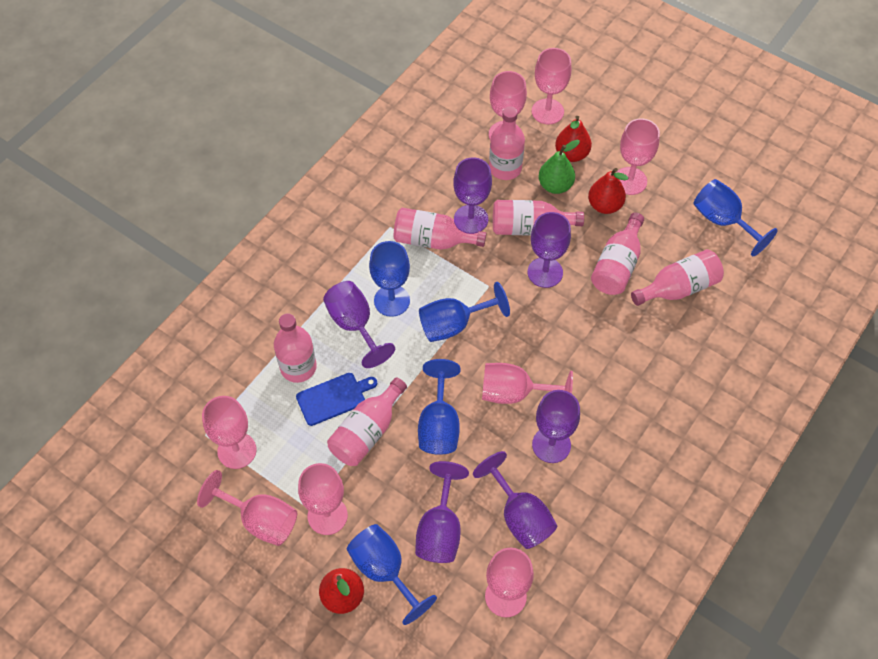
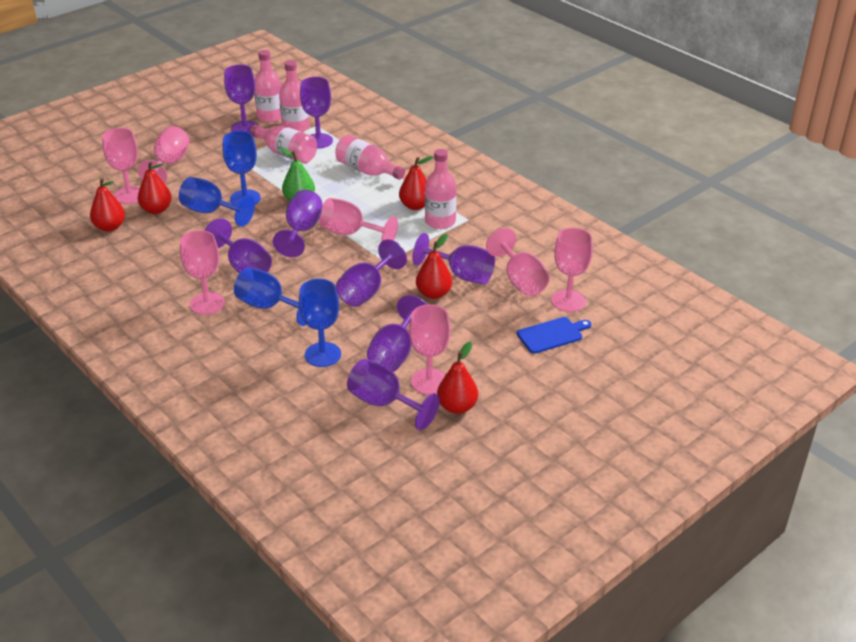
blue goblet: [347,524,437,625] [369,241,410,317] [418,359,461,455] [419,282,510,342] [694,179,778,256] = 5 -> [179,177,255,227] [223,131,261,205] [234,267,306,326] [299,279,341,367] = 4
pink bottle: [274,313,317,383] [327,377,407,466] [394,208,486,250] [489,106,525,180] [493,200,584,236] [591,212,644,295] [631,249,724,306] = 7 -> [250,125,317,164] [254,50,281,122] [279,60,309,132] [335,135,405,180] [425,149,457,229] = 5
pink goblet: [197,470,297,546] [202,396,257,469] [298,463,348,535] [482,363,573,404] [485,548,534,617] [489,71,527,140] [532,48,571,125] [616,118,660,195] = 8 -> [102,128,140,204] [138,126,190,183] [180,230,225,315] [319,198,398,241] [409,304,450,395] [486,228,550,296] [551,228,593,312] = 7
purple goblet: [323,281,395,368] [415,461,469,563] [453,157,492,232] [473,451,557,549] [527,212,571,288] [532,390,580,463] = 6 -> [205,218,272,273] [224,65,259,133] [273,190,323,257] [300,77,333,149] [336,239,407,307] [347,359,440,430] [367,295,427,372] [412,233,495,284] = 8
red pear: [319,568,364,614] [555,116,592,162] [588,168,628,214] = 3 -> [90,178,125,232] [137,161,172,214] [399,156,433,210] [416,234,452,299] [437,342,478,414] = 5

